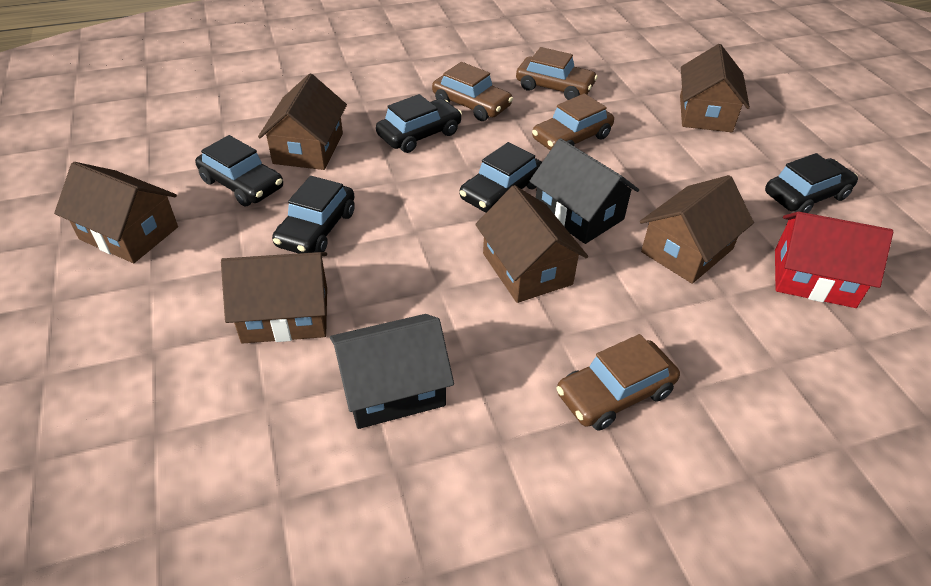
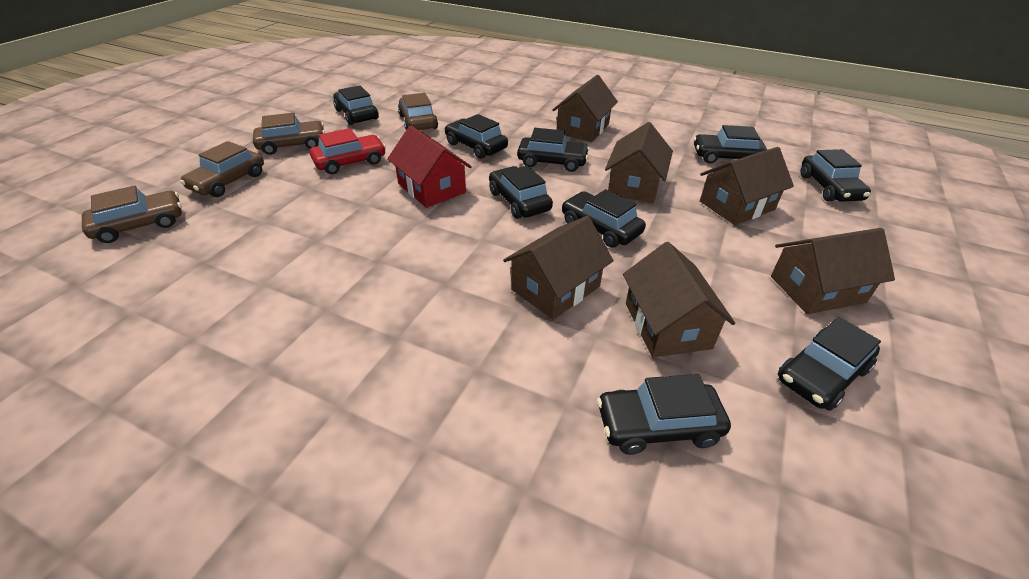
black car: [195,135,283,207] [272,176,355,253] [376,94,462,153] [460,142,542,212] [765,153,858,213] = 5 -> [333,85,379,125] [445,114,508,159] [489,165,553,219] [517,128,590,172] [562,189,646,248] [597,374,731,455] [694,125,767,164] [778,317,881,411] [800,149,871,202] = 9
black house: [330,314,454,429] [530,138,639,244] = 2 -> none = 0
red car: none = 0 -> [310,128,386,174] = 1

